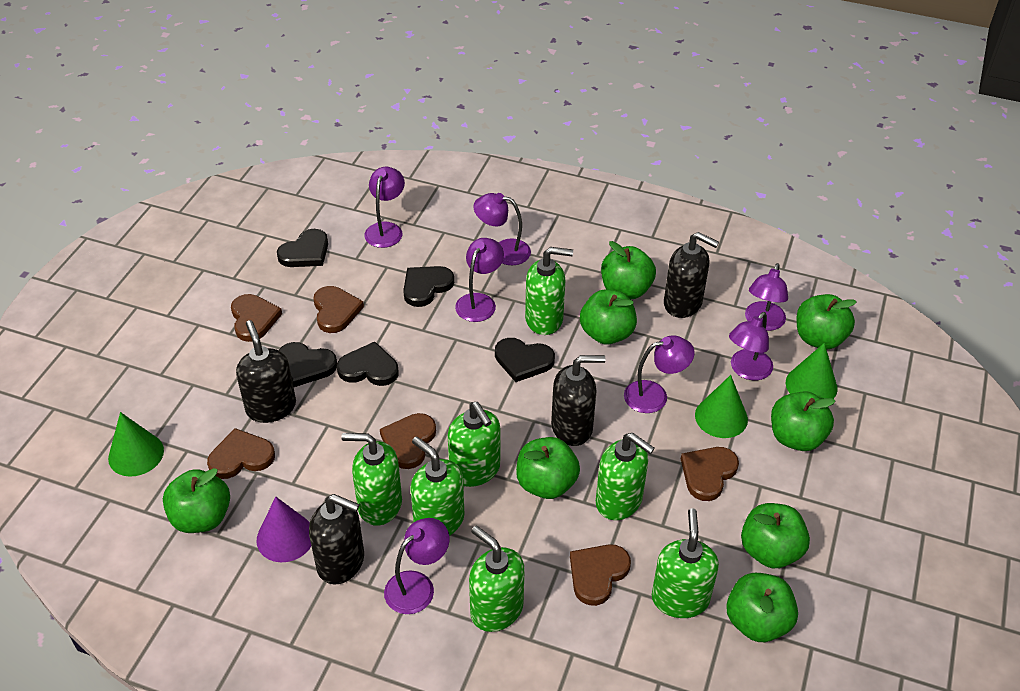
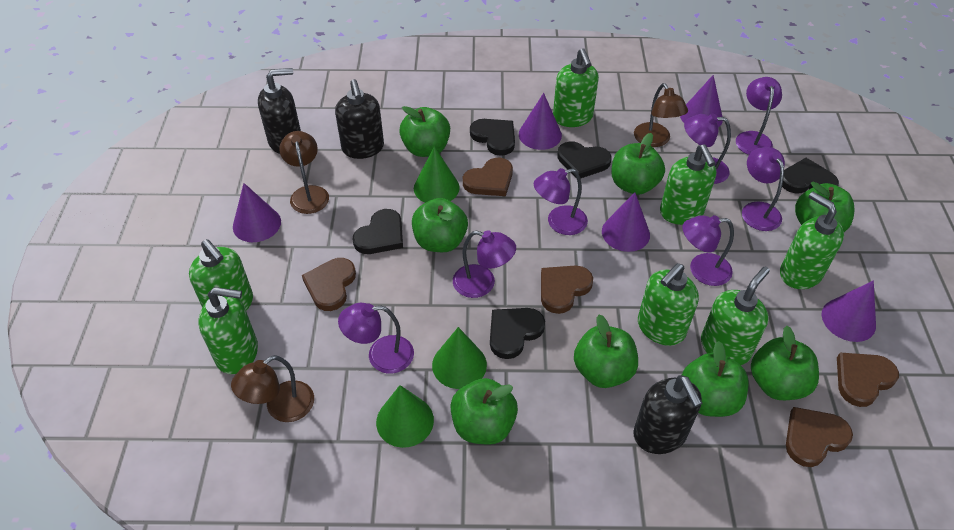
black soap dispenser: [236,320,296,423] [309,494,364,584] [551,355,605,446] [664,232,719,318] = 4 -> [258,68,301,154] [335,79,384,159] [633,375,702,454] = 3
brown heart: [207,428,275,479] [231,294,282,342] [313,286,364,333] [380,413,436,469] [570,544,631,606] [681,447,739,501] = 6 -> [302,258,356,311] [463,158,513,196] [541,266,593,314] [786,407,853,467] [837,353,899,407] = 5
brown lamp: none = 0 -> [231,355,314,422] [279,131,329,214] [634,83,688,147] = 3
purple cone: [256,497,311,562] = 1 -> [233,183,281,242] [519,93,562,150] [602,192,650,252] [680,75,723,127] [822,280,876,342] = 5

